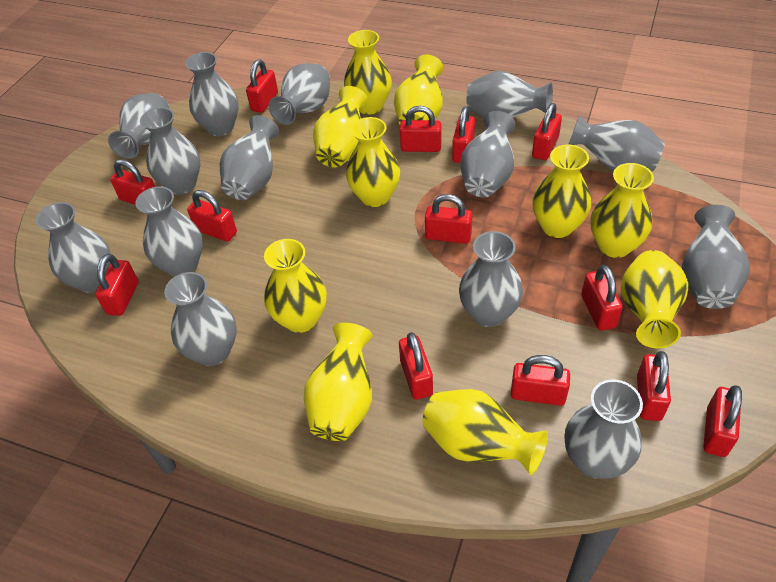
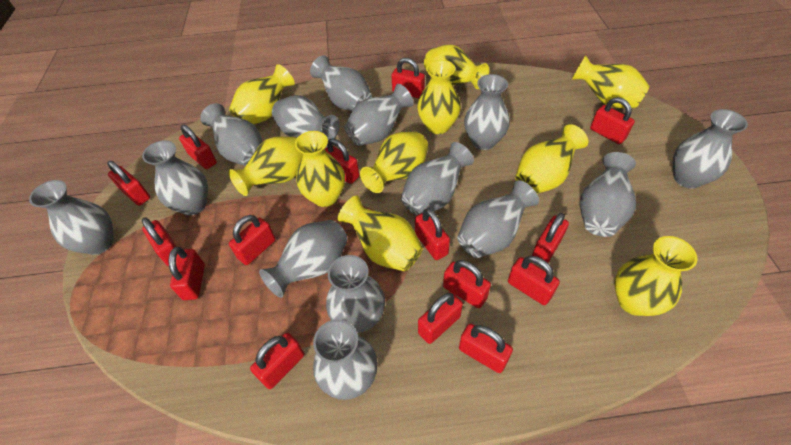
red padlock: [95,254,139,316] [110,159,155,205] [187,190,237,242] [246,59,278,113] [399,332,433,400] [400,106,441,152] [425,194,472,244] [452,106,475,163] [511,355,570,406] [532,103,562,160] [581,265,623,331] [637,351,671,421] [703,385,742,457] = 13 -> [107,161,150,206] [142,217,177,266] [168,247,205,300] [179,125,217,169] [229,215,276,265] [250,333,304,389] [324,139,359,184] [391,58,425,98] [415,208,450,260] [418,292,463,344] [443,260,491,308] [459,323,513,373] [508,256,560,305] [532,213,569,263] [590,97,635,144] = 15

